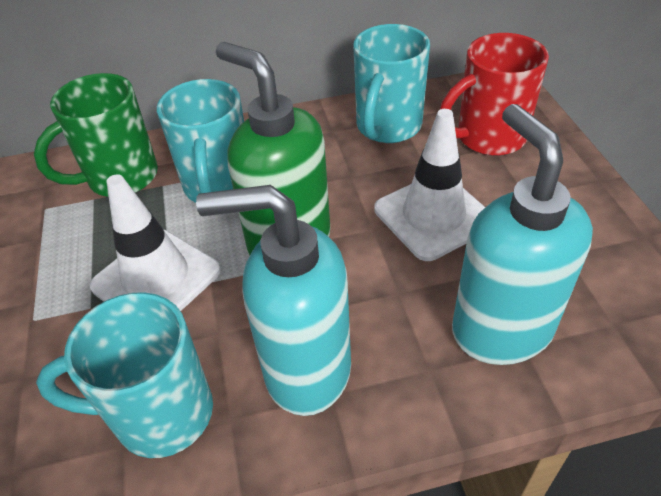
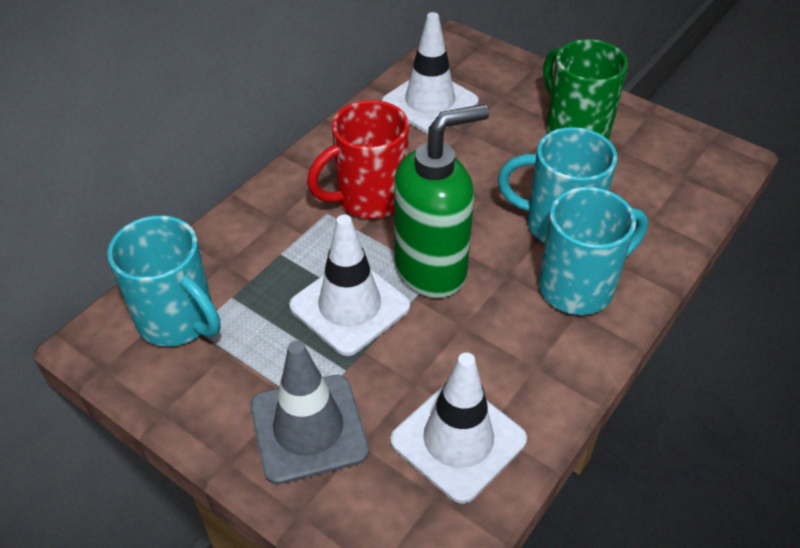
grey traffic cone: none = 0 -> [250,340,369,485] = 1
turquoise soap dispenser: [196,185,351,416] [452,104,593,365] = 2 -> none = 0
white traffic cone: [90,174,221,311] [374,109,485,261] = 2 -> [289,215,410,356] [382,12,479,134] [390,353,527,504] = 3

